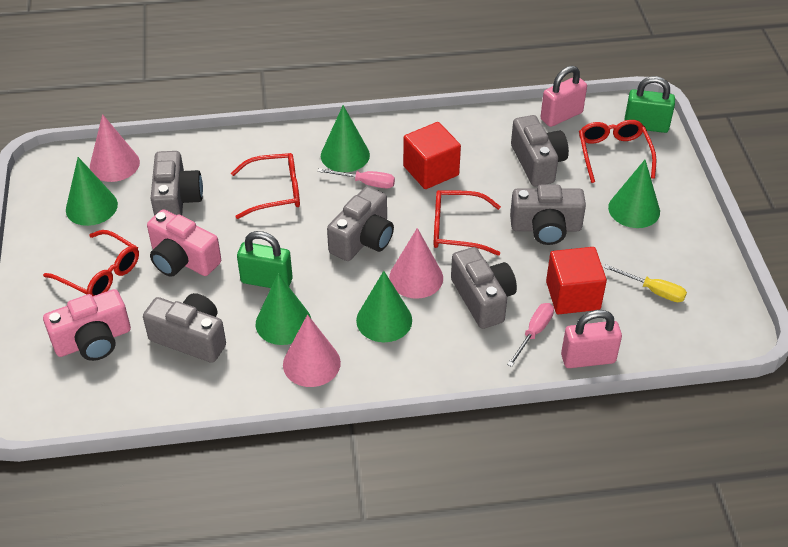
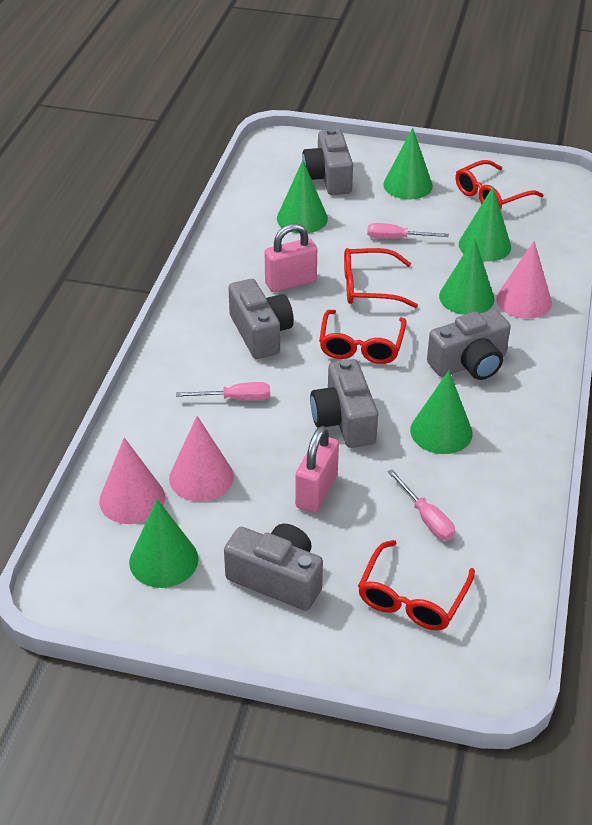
green cone: [66,157,118,226] [256,273,311,345] [321,105,370,172] [356,271,412,342] [608,160,660,228] = 5 -> [129,499,198,588] [277,160,328,233] [383,128,433,199] [410,371,473,454] [439,238,495,315] [459,187,511,262] = 6
green padlock: [237,231,293,288] [624,76,675,133] = 2 -> none = 0
grey camera: [143,293,226,363] [151,151,203,216] [327,186,394,261] [451,247,517,329] [510,185,586,245] [511,115,569,186] = 6 -> [224,524,323,611] [228,279,294,359] [302,128,353,195] [310,359,378,448] [427,310,511,380] = 5
pink camera: [43,289,131,361] [147,209,221,277] = 2 -> none = 0
pink screwdriver: [318,168,395,188] [507,303,554,367] = 2 -> [176,382,270,401] [367,223,449,239] [388,469,455,540] = 3
red cube: [403,122,461,189] [546,247,607,314] = 2 -> none = 0
yellow screwdriver: [604,264,687,302] = 1 -> none = 0

